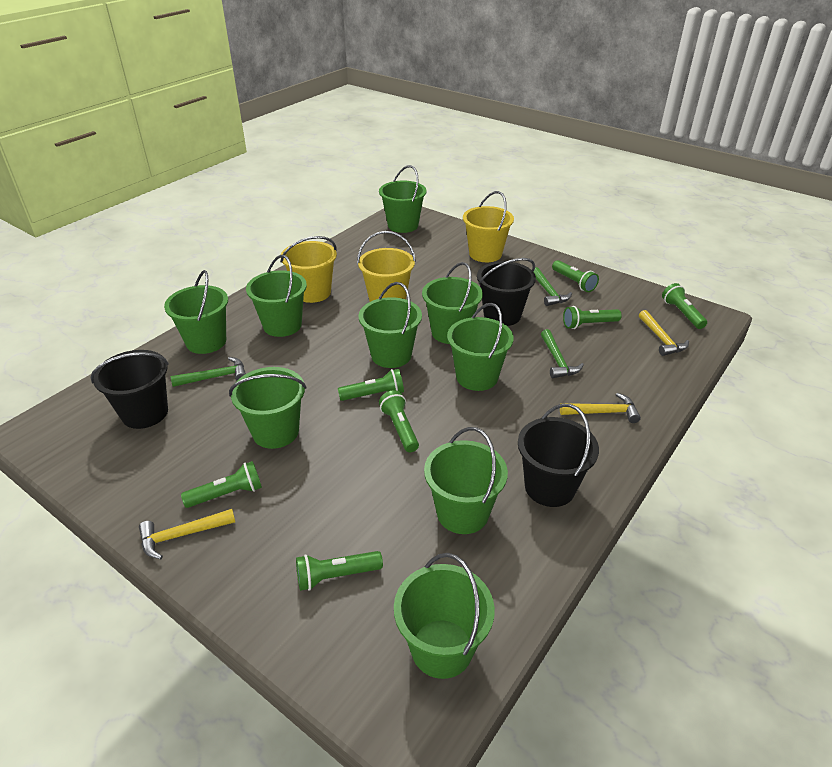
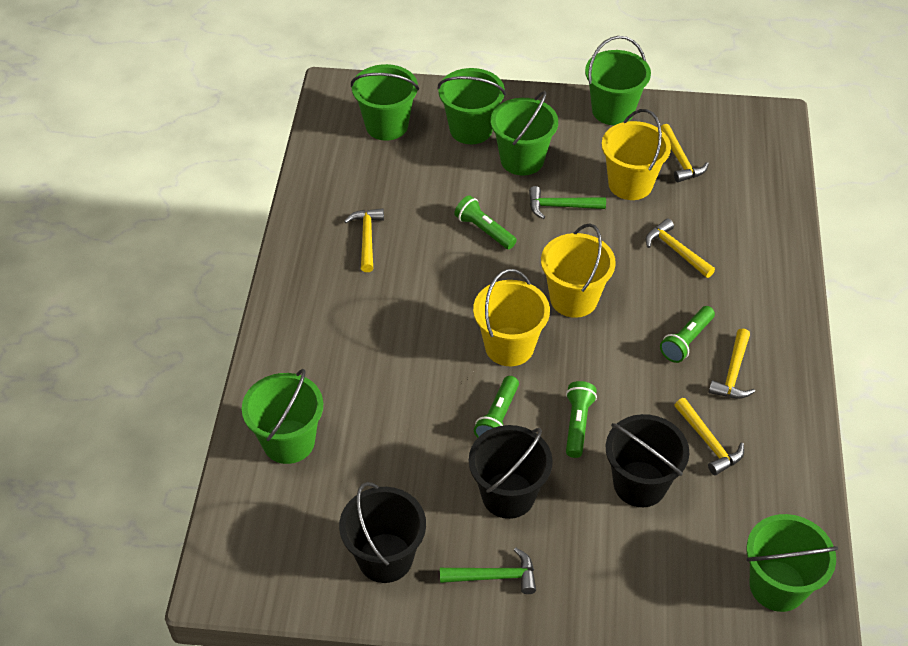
green bucket: [164,270,228,354] [229,367,306,449] [246,255,307,337] [358,282,422,368] [379,165,426,233] [394,553,495,679] [422,262,483,344] [424,427,508,534] [447,303,514,391] = 9 -> [242,369,323,464] [351,64,419,141] [437,68,506,144] [491,91,558,175] [585,36,651,125] [746,514,838,612] = 6
green flashlight: [181,461,262,508] [296,551,383,591] [338,369,404,401] [379,390,419,452] [552,260,599,292] [563,306,622,329] [662,283,707,329] = 7 -> [454,195,517,249] [474,376,519,438] [566,381,597,458] [660,306,715,363] = 4
green hammer: [171,357,246,387] [534,267,572,306] [541,329,584,378] = 3 -> [440,548,536,594] [529,186,606,219] = 2
yellow hammer: [139,509,235,559] [560,393,641,423] [639,310,689,356] = 3 -> [344,208,384,272] [645,218,715,278] [661,124,709,182] [674,398,744,475] [709,328,755,399] = 5

